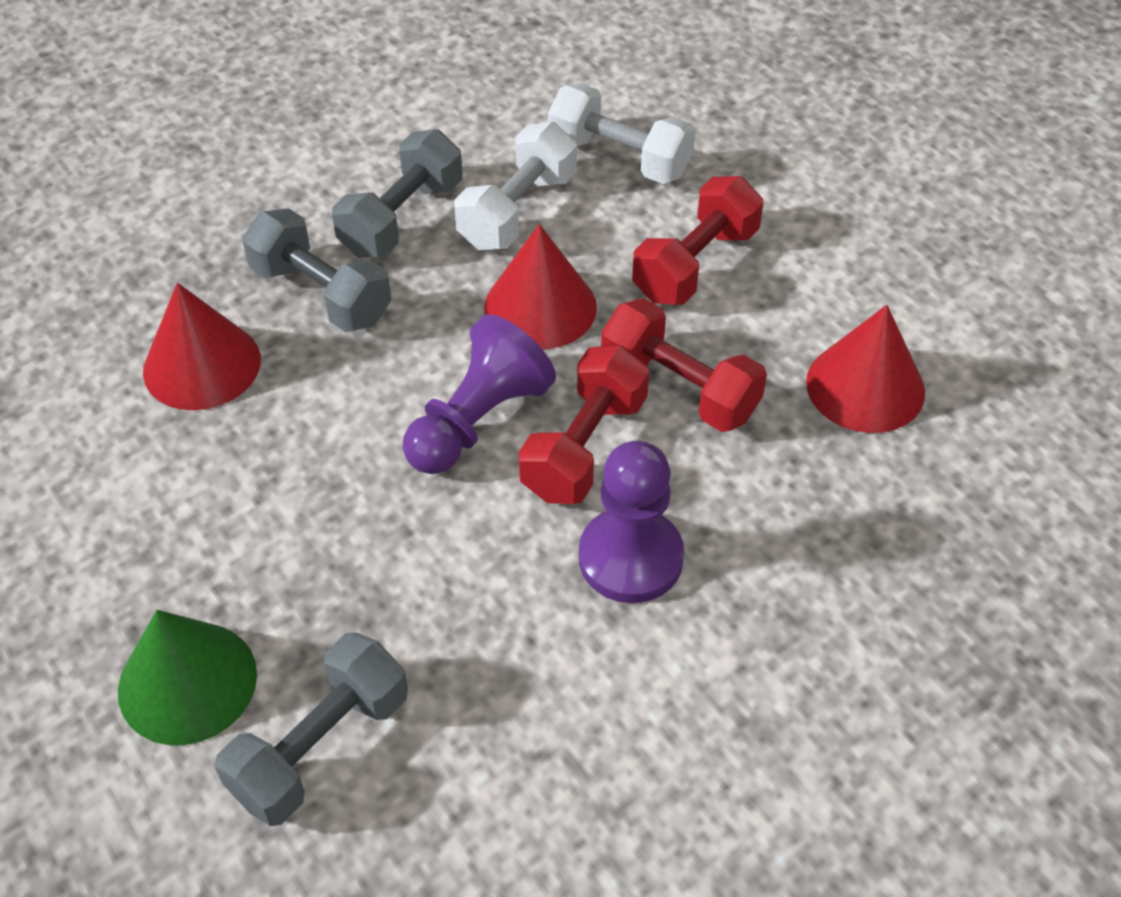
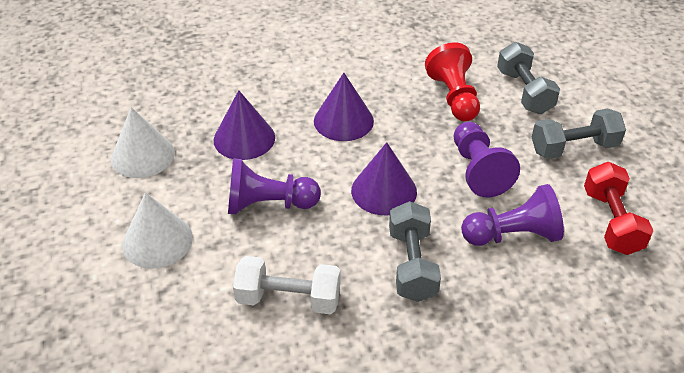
green cone: [118,610,257,745] = 1 -> none = 0
purple cone: none = 0 -> [214,90,275,160] [314,73,374,141] [351,142,417,215] = 3
purple pawn: [403,314,556,474] [579,441,684,603] = 2 -> [228,158,321,215] [454,122,520,197] [461,184,564,246] = 3
red cone: [143,283,261,410] [484,224,597,349] [806,305,925,433] = 3 -> none = 0
red dumbbell: [519,345,649,504] [601,298,767,432] [632,176,764,305] = 3 -> [584,162,654,255] = 1
red pawn: none = 0 -> [425,42,480,122] = 1
white cone: none = 0 -> [111,107,175,178] [122,192,193,269] = 2
white dumbbell: [454,122,577,250] [548,83,695,184] = 2 -> [233,256,340,314] = 1

